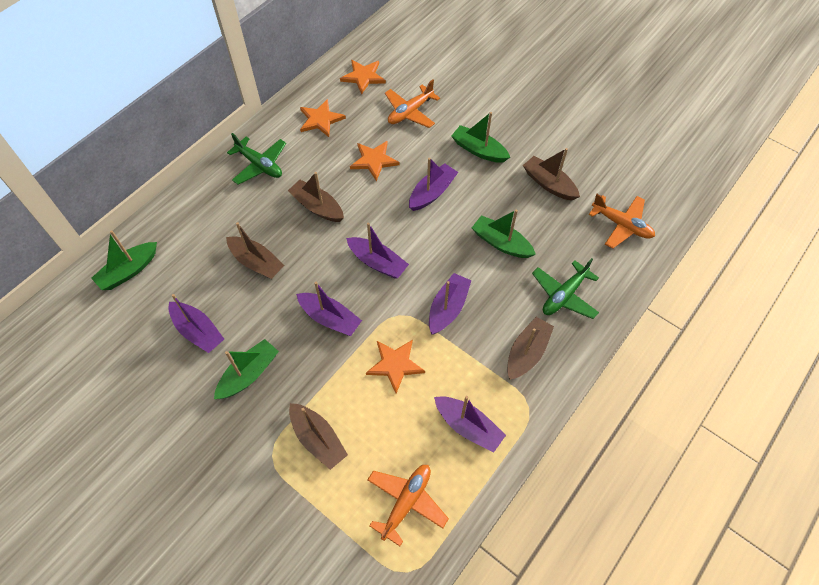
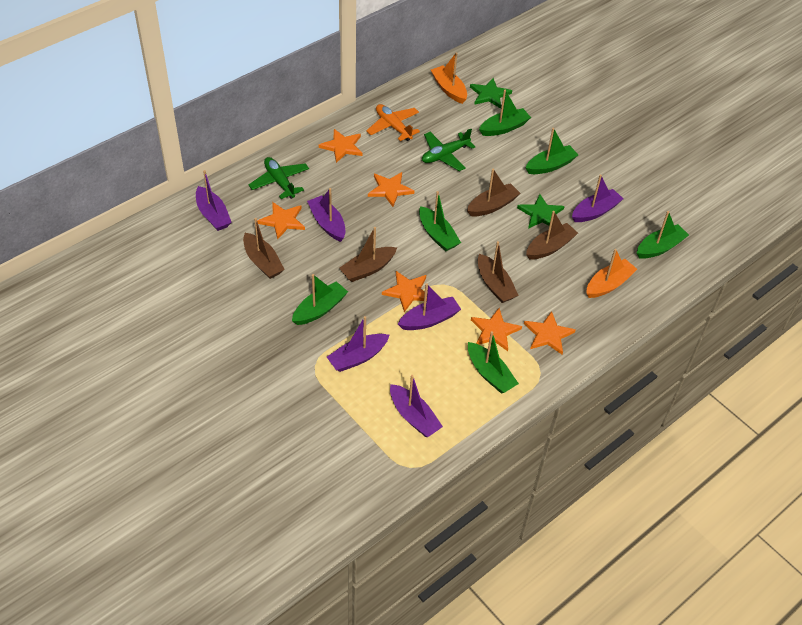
green boat: [91,231,157,290] [214,339,279,399] [451,112,510,163] [472,210,536,258] = 4 -> [292,274,348,325] [419,191,461,252] [468,331,519,393] [479,90,531,136] [526,128,578,174] [637,211,689,259] = 6
green star: none = 0 -> [470,78,512,109] [517,194,565,229] = 2
orange boat: none = 0 -> [431,53,467,104] [586,249,637,298] = 2
orange plane: [367,465,449,546] [385,80,440,128] [589,194,655,249] = 3 -> [366,104,420,141] = 1
orange star: [300,99,346,137] [340,60,386,95] [350,141,400,181] [366,340,425,393] = 4 -> [257,202,305,239] [319,129,362,163] [368,172,414,207] [382,271,427,312] [471,308,522,351] [524,311,575,355] = 6

